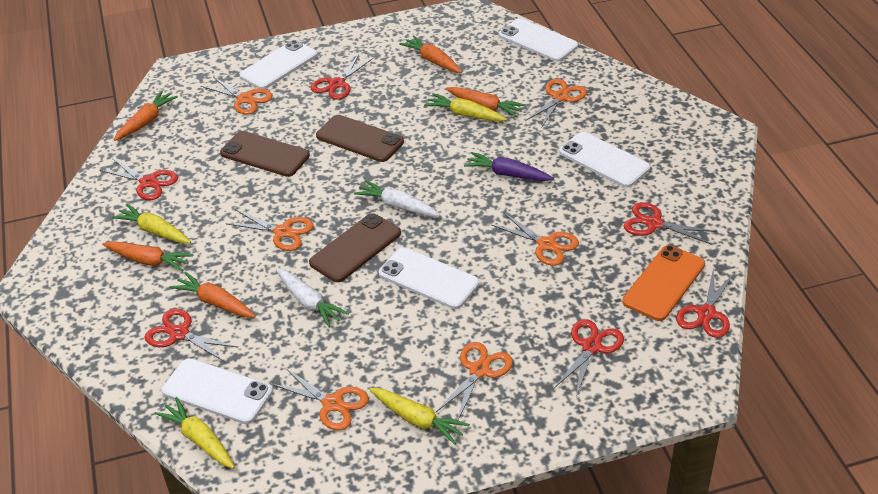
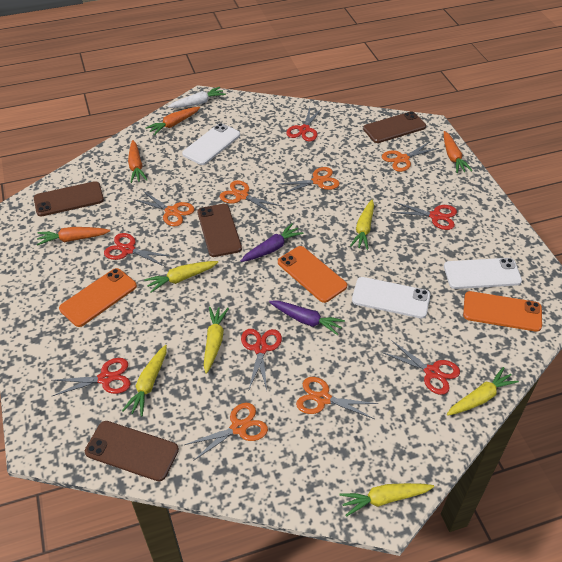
brown phone: [220,131,310,177] [309,213,401,282] [316,115,404,162] = 3 -> [34,181,104,216] [85,421,179,481] [197,204,242,257] [363,111,426,143] = 4
orange carrot: [102,241,193,272] [114,91,178,141] [170,272,256,318] [399,35,462,73] [446,87,526,117] = 5 -> [37,227,110,246] [128,140,147,183] [146,107,200,136] [444,131,473,173] = 4
orange phone: [622,245,705,321] = 1 -> [59,268,137,327] [278,246,347,303] [463,291,542,332] = 3
purple carrot: [464,152,554,181] = 1 -> [241,223,304,262] [269,301,345,335] = 2
white carrot: [276,268,349,328] [354,180,440,216] = 2 -> [168,87,226,108] = 1
white phone: [162,358,273,424] [239,40,318,89] [379,247,479,309] [499,18,578,62] [559,132,650,188] = 5 -> [182,123,240,165] [352,277,430,318] [444,258,522,289] = 3
yellow carrot: [112,204,191,243] [155,397,235,469] [369,388,470,445] [424,93,507,121] = 4 -> [122,345,167,417] [144,261,218,293] [204,307,229,374] [339,483,434,517] [350,200,374,250] [447,367,519,416] = 6

